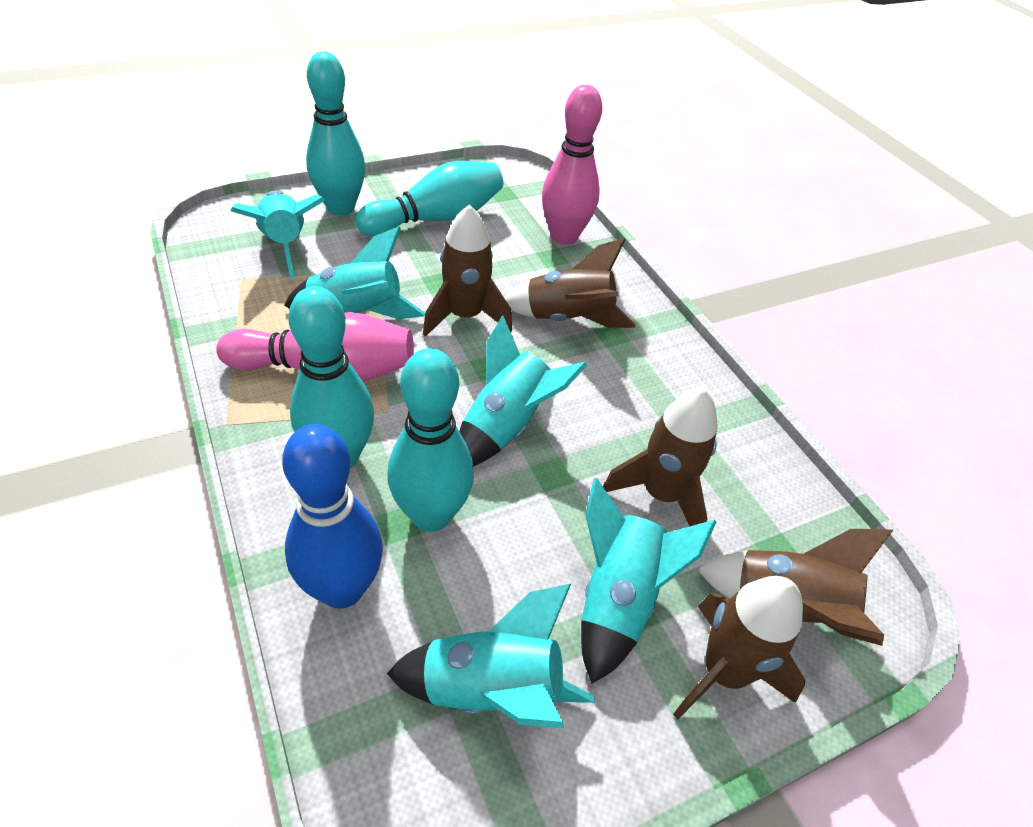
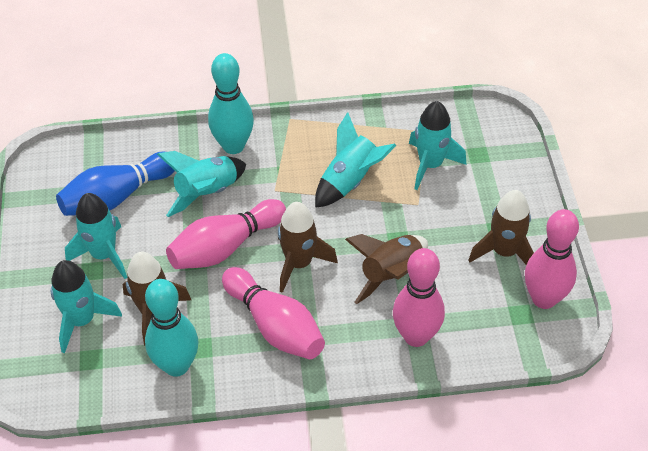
brown rocket: [423,204,512,337] [505,238,636,328] [603,388,718,526] [673,576,805,719] [697,529,893,646] = 5 -> [123,251,191,346] [278,202,338,293] [345,234,428,304] [468,190,534,265] = 4
pink bowling pin: [216,312,414,382] [542,85,602,245] = 2 -> [166,199,286,269] [222,267,325,359] [393,248,445,347] [525,209,579,309] = 4
turquoise bowling pin: [288,286,374,468] [306,52,365,216] [356,161,503,237] [388,348,474,532] = 4 -> [145,279,199,377] [208,53,254,154] = 2

